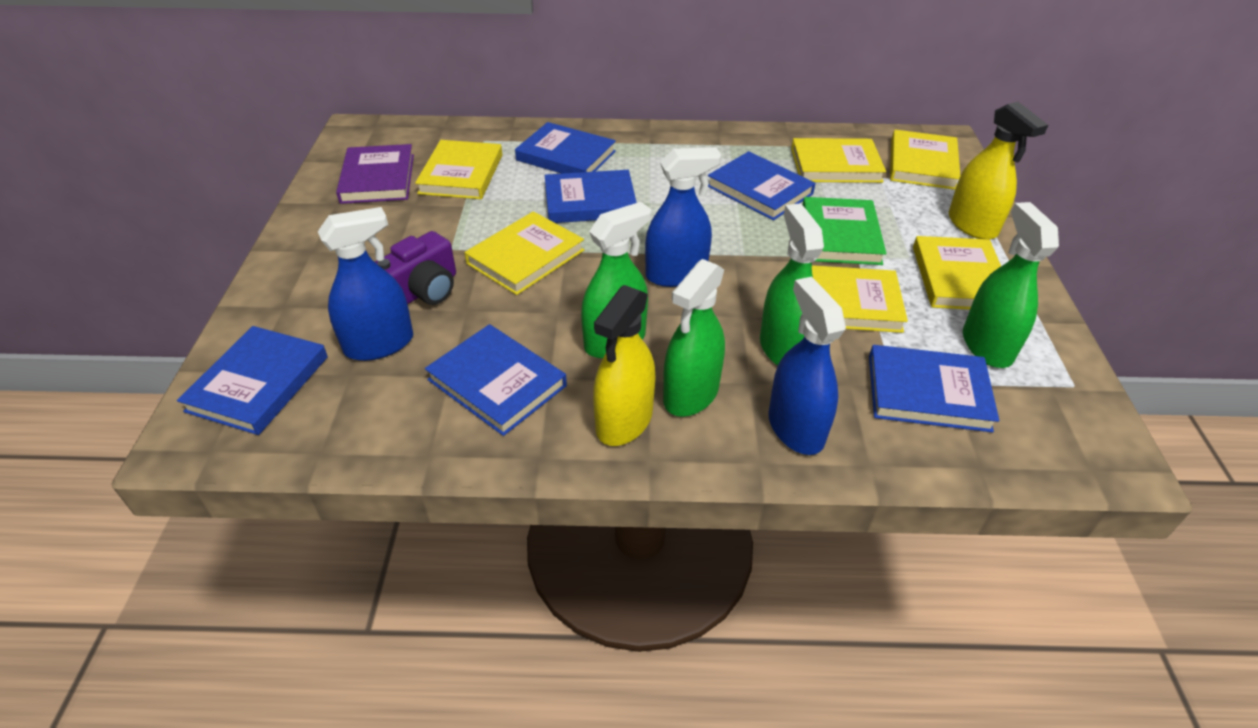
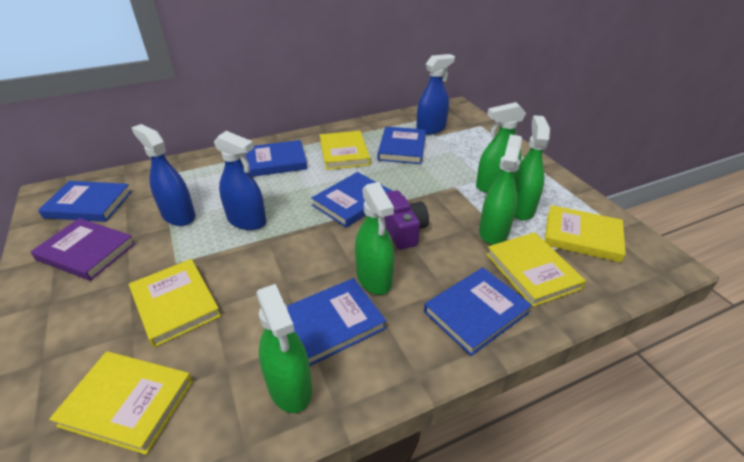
green book: [803,197,886,265] = 1 -> none = 0
green spray bottle: [581,202,651,359] [663,259,725,417] [760,203,824,366] [963,202,1059,368] = 4 -> [256,284,312,413] [355,182,394,295] [476,102,526,193] [479,134,522,245] [514,115,550,221] = 5
yellow book: [415,140,502,199] [464,211,584,295] [791,138,886,183] [812,265,908,333] [890,130,960,190] [913,236,1001,310] = 6 -> [49,351,193,455] [129,259,221,347] [320,131,370,170] [486,232,586,307] [545,205,626,262] = 5
yellow spray bottle: [593,285,655,446] [949,102,1048,239] = 2 -> none = 0

